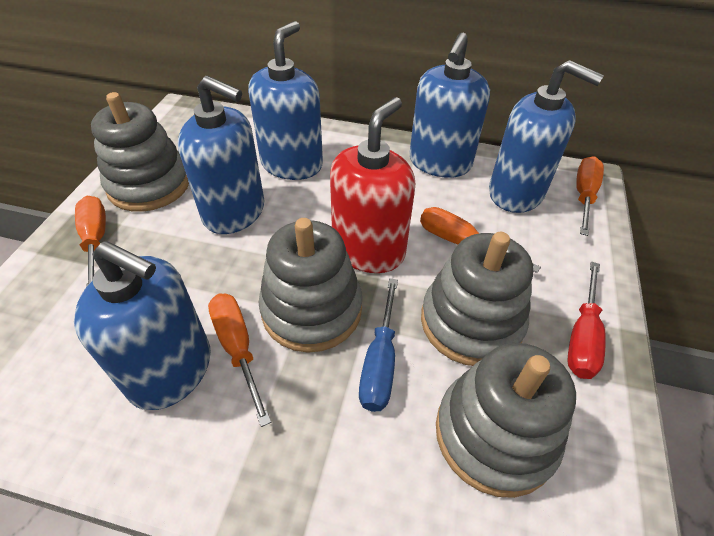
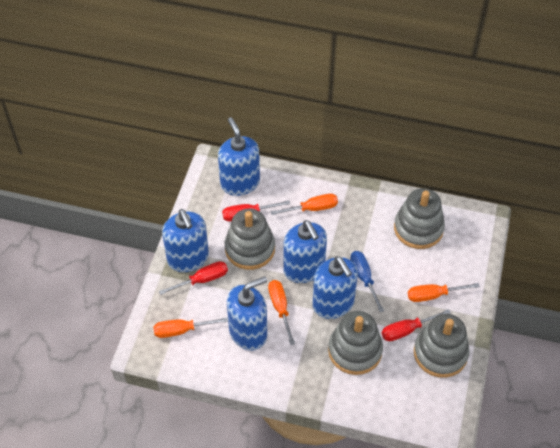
red screwdriver: [567,262,606,379] = 1 -> [159,261,228,295] [222,200,290,221] [381,309,451,341] = 3
red soap dispenser: [330,97,415,273] = 1 -> none = 0

